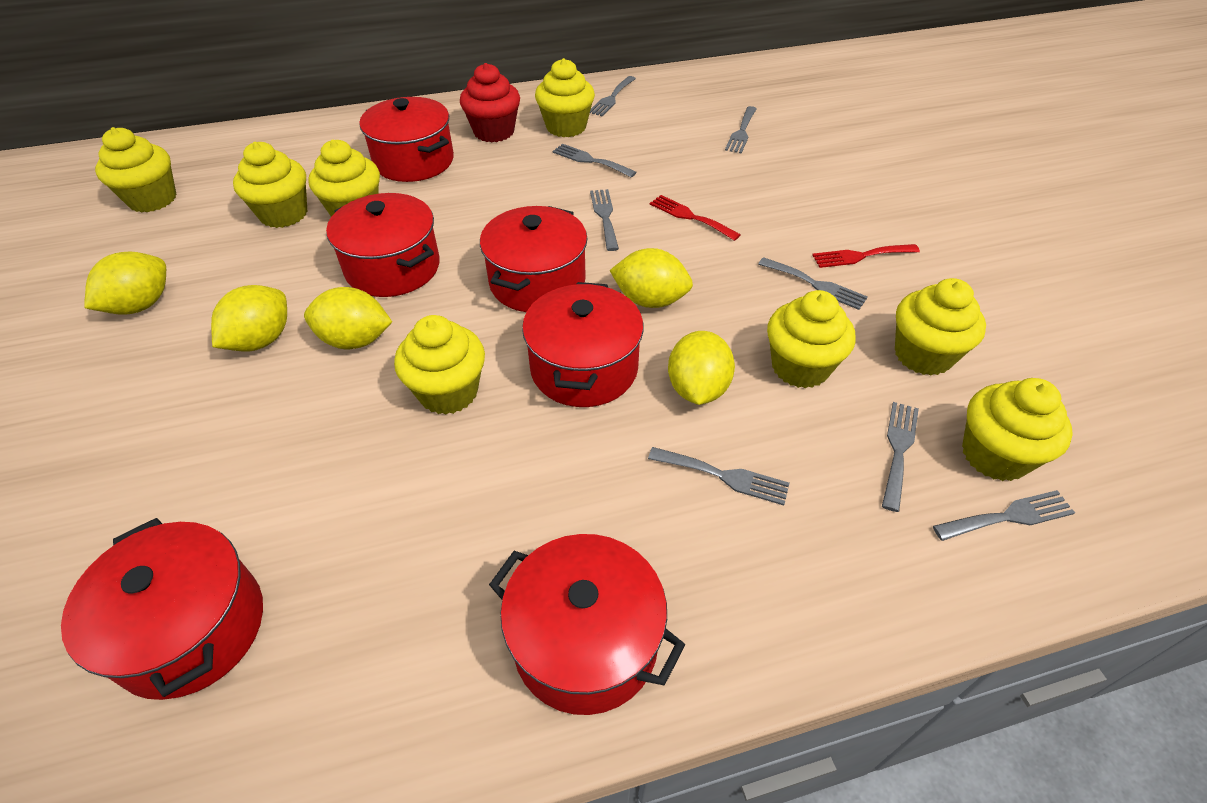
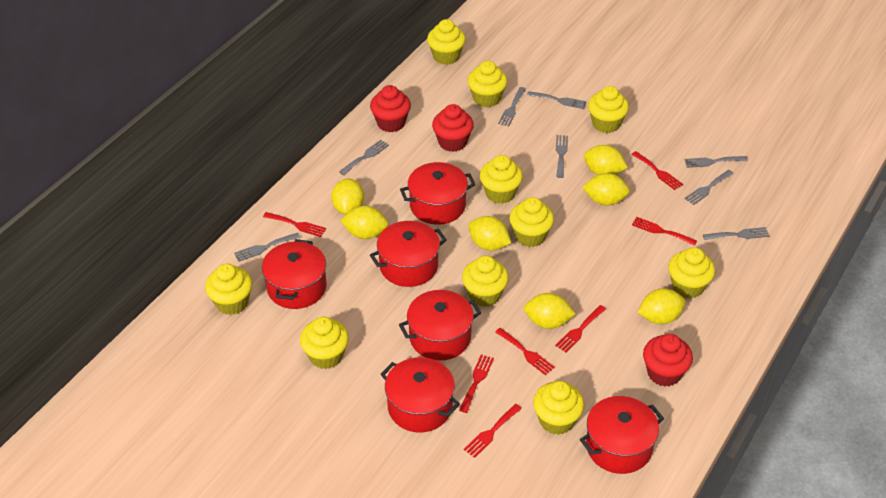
red cupcake: [460,63,520,142] = 1 -> [370,85,411,132] [432,104,474,152] [643,334,693,387] = 3
red fork: [650,195,741,241] [812,244,920,268] = 2 -> [263,212,326,237] [459,354,494,413] [464,404,522,458] [495,328,555,375] [555,305,606,353] [631,151,683,190] [632,217,697,246] = 7
yellow cupcake: [95,127,176,213] [233,142,307,228] [308,140,380,217] [394,315,485,415] [535,58,595,137] [767,290,856,388] [895,278,986,376] [962,378,1073,481] = 8 -> [205,264,253,315] [300,317,349,369] [427,19,466,65] [462,256,509,307] [468,61,507,107] [480,155,523,204] [509,197,554,247] [533,381,584,435] [588,86,629,133] [668,247,715,298] = 10
yellow lemon: [84,252,166,315] [211,285,287,352] [304,287,392,349] [609,248,693,308] [668,331,735,405] = 5 -> [331,179,364,215] [340,206,388,239] [468,216,511,250] [524,293,575,329] [582,173,630,206] [584,145,628,175] [638,288,686,324] = 7

